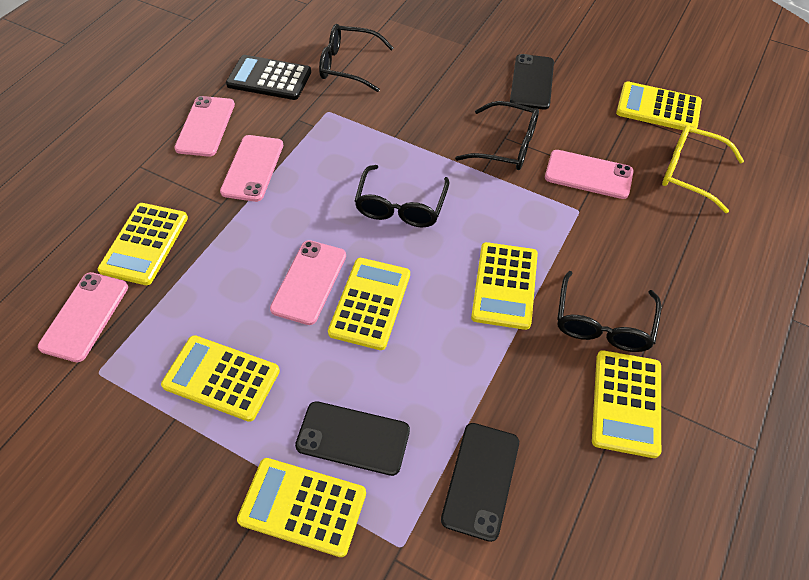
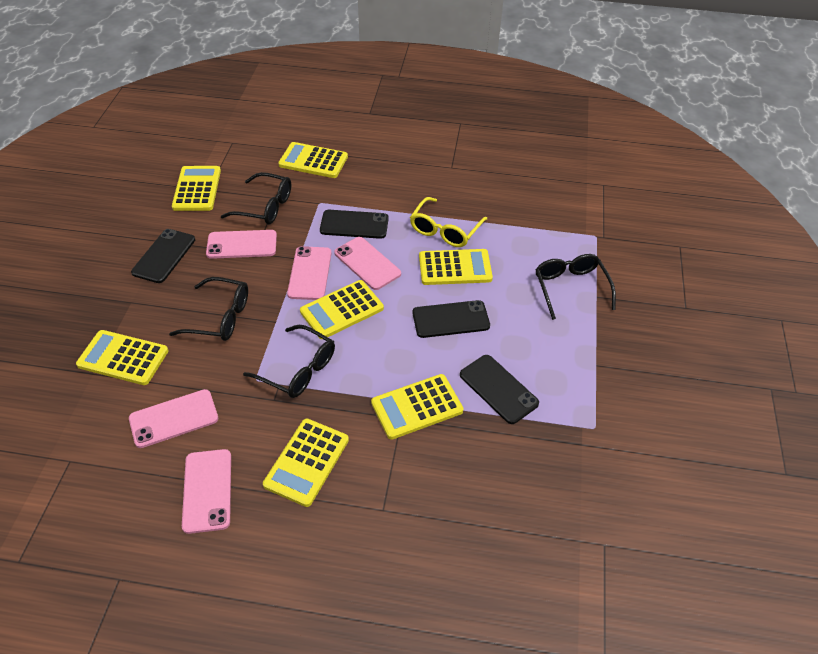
black calculator: [226,55,311,100] = 1 -> none = 0
black phone: [295,401,410,476] [441,423,519,542] [510,54,554,110] = 3 -> [131,229,195,283] [320,210,389,239] [413,300,490,338] [460,355,539,424] = 4

